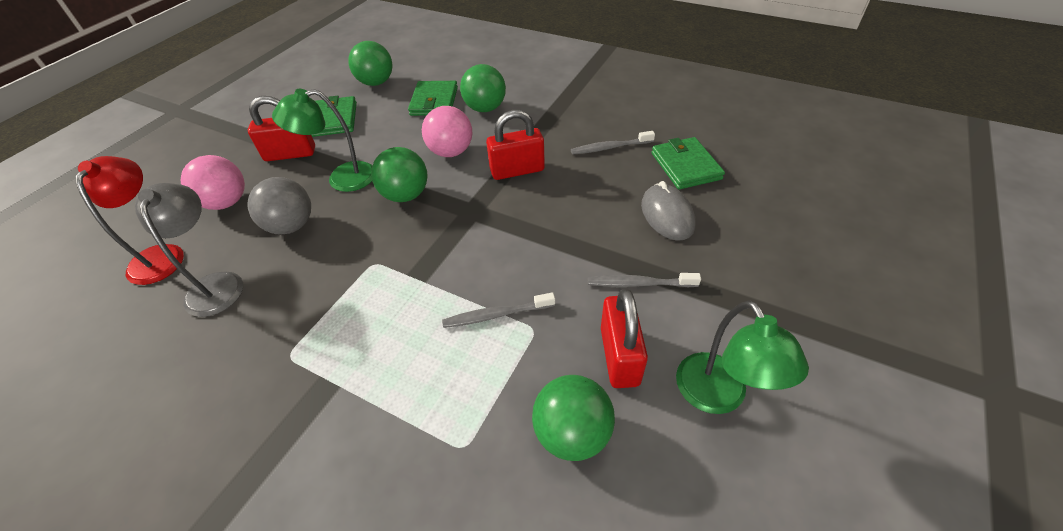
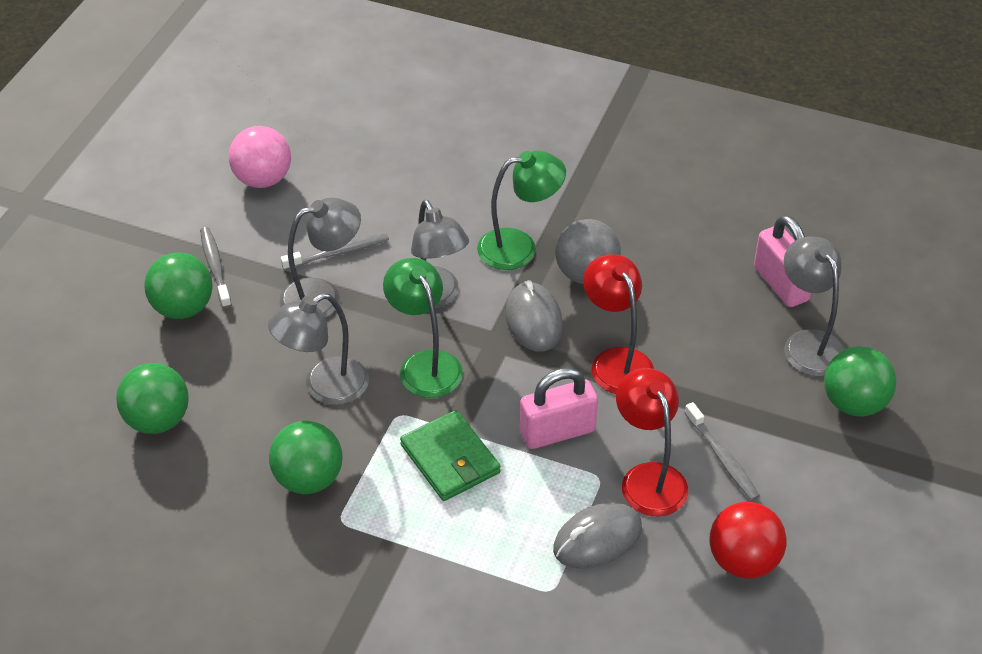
green wallet: [312,96,357,137] [408,81,458,116] [652,137,725,189] = 3 -> [400,410,500,501] = 1
grey lamp: [135,183,243,317] = 1 -> [268,293,369,405] [279,198,361,318] [411,200,469,309] [784,237,845,376] = 4
grey mouse: [641,181,696,241] = 1 -> [505,280,563,352] [553,502,642,569] = 2
pink ball: [181,155,245,210] [422,106,472,157] = 2 -> [229,126,291,188] = 1
pink padlock: none = 0 -> [520,367,598,449] [754,215,811,307] = 2
red ball: none = 0 -> [709,502,787,579] = 1
red lamp: [76,156,184,285] = 1 -> [583,255,654,394] [616,368,688,516] = 2
red padlock: [248,96,315,161] [486,110,545,180] [601,289,648,388] = 3 -> none = 0

